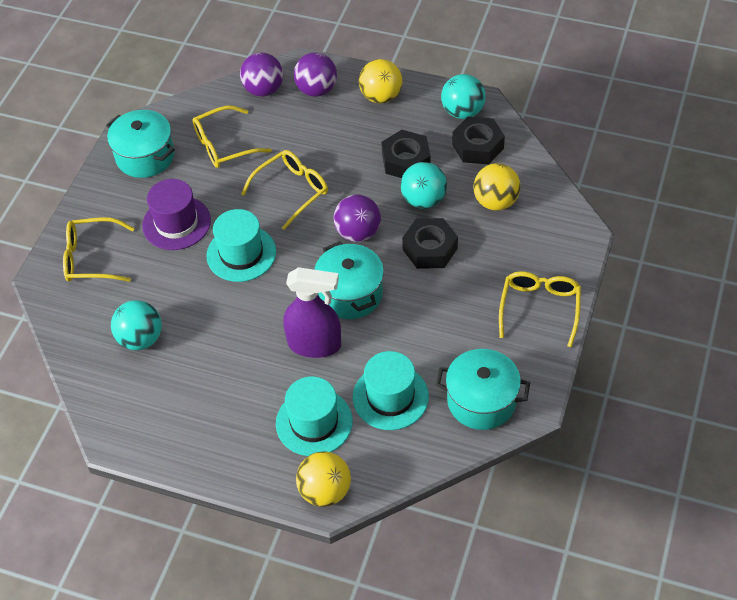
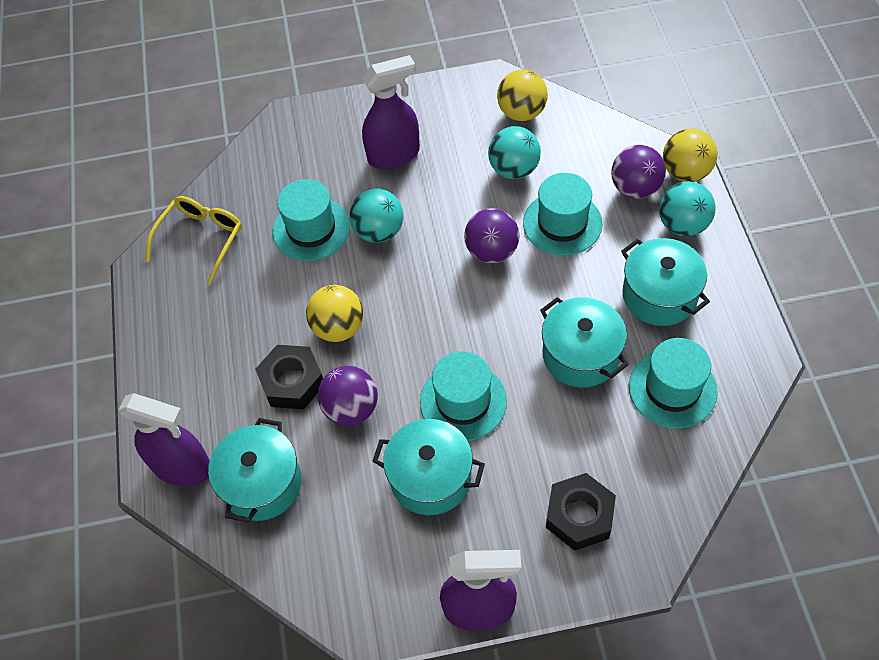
black nut: [381,130,431,178] [402,218,458,269] [452,117,505,164] = 3 -> [255,345,323,409] [546,473,616,551] = 2
purple hat: [142,179,211,250] = 1 -> none = 0
purple spray bottle: [283,267,341,358] = 1 -> [118,393,210,486] [362,55,420,169] [440,550,522,631] = 3
turquoise hat: [206,209,276,282] [276,376,353,456] [353,351,429,430] = 3 -> [273,179,350,261] [420,351,507,441] [523,173,602,256] [629,338,718,428] = 4
turquoise pot: [106,110,175,178] [314,241,384,319] [436,349,530,430] = 3 -> [208,418,302,523] [372,419,485,515] [540,297,629,388] [621,238,710,326] = 4
yellow glasses: [63,217,134,282] [192,106,272,168] [241,150,328,230] [499,271,581,347] = 4 -> [145,196,242,285] = 1

